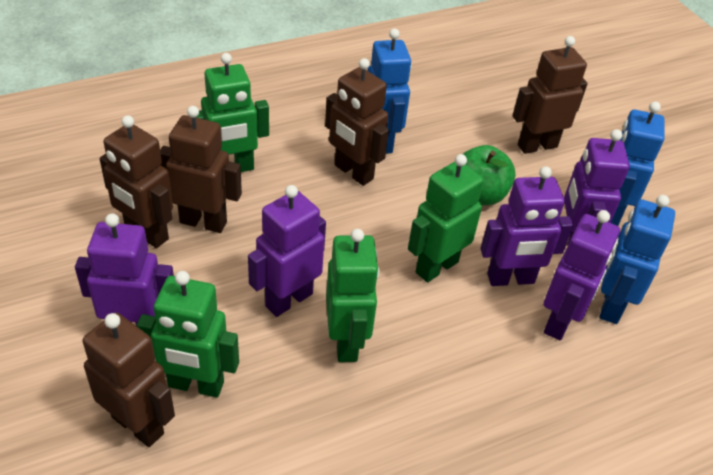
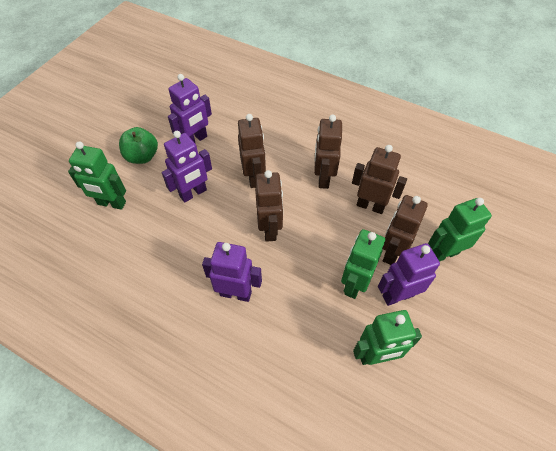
blue robot: [368,28,412,154] [600,195,675,324] [611,102,664,226] = 3 -> none = 0
purple robot: [75,214,174,326] [248,185,326,317] [480,166,574,286] [544,210,620,340] [564,129,630,246] = 5 -> [162,131,212,203] [168,74,212,144] [202,242,262,302] [378,243,440,306] = 4

